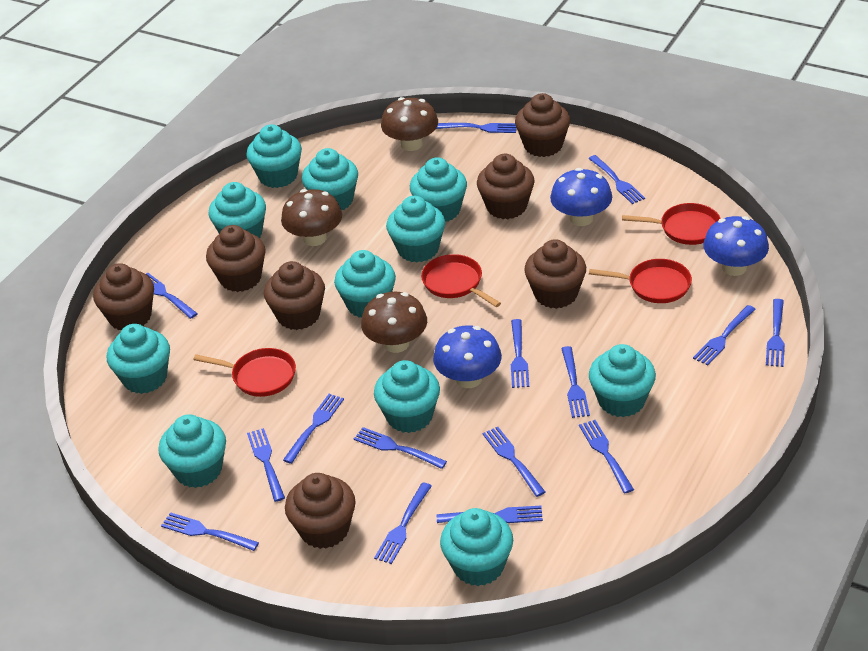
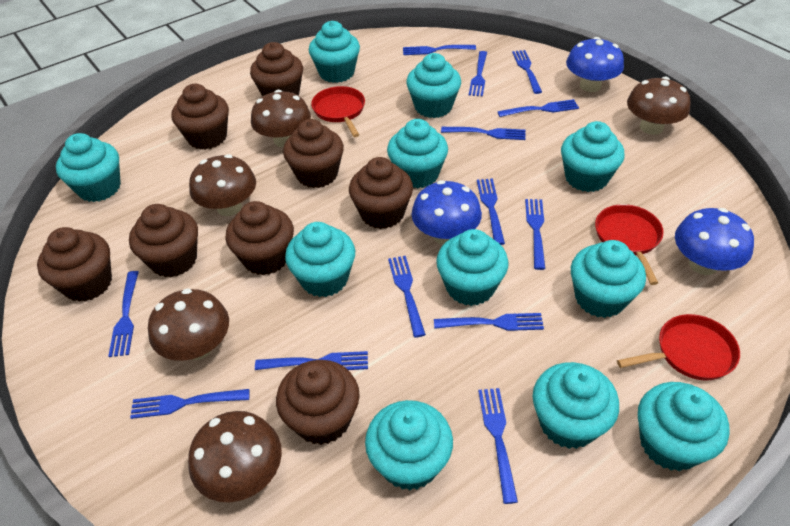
blue fork: [146,272,198,319] [161,512,259,551] [247,428,285,502] [283,394,344,464] [354,427,447,469] [374,482,432,564] [436,123,516,133] [437,506,543,523] [482,427,545,497] [511,319,529,388] [561,346,590,418] [579,420,634,493] [588,155,645,204] [693,305,756,366] [766,299,785,367] = 15 -> [108,271,139,357] [130,389,249,419] [255,351,368,370] [388,256,426,338] [403,45,476,55] [434,313,544,331] [441,127,525,140] [469,51,487,97] [477,179,505,245] [478,388,518,504] [497,99,579,117] [512,50,542,94] [525,199,545,270] = 13
brown cupcake: [93,263,154,330] [206,225,266,292] [264,261,325,330] [285,473,356,549] [477,154,535,219] [515,93,570,157] [524,239,586,309] = 7 -> [37,227,112,302] [129,204,198,277] [171,84,229,150] [225,201,294,275] [250,42,303,96] [276,360,360,445] [283,119,344,188] [349,157,413,229] = 8
brown mushroom: [281,189,342,246] [361,292,427,353] [381,97,438,151] = 3 -> [148,288,229,361] [188,411,282,502] [189,154,256,216] [251,90,311,147] [627,77,691,135] = 5
red pan: [193,348,296,397] [421,254,501,307] [589,259,692,303] [622,203,721,245] = 4 -> [311,86,365,137] [595,204,664,285] [617,314,740,380] = 3

